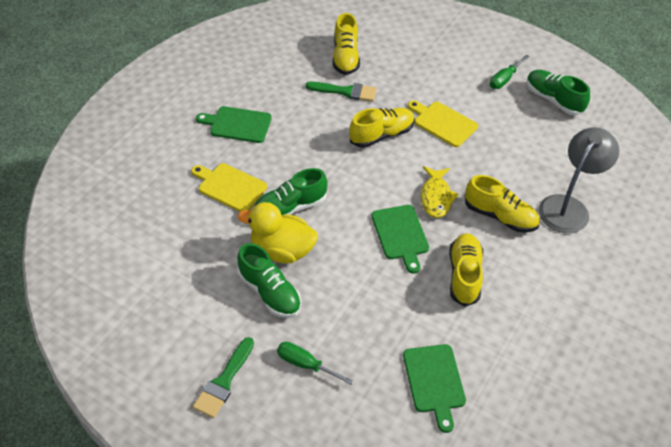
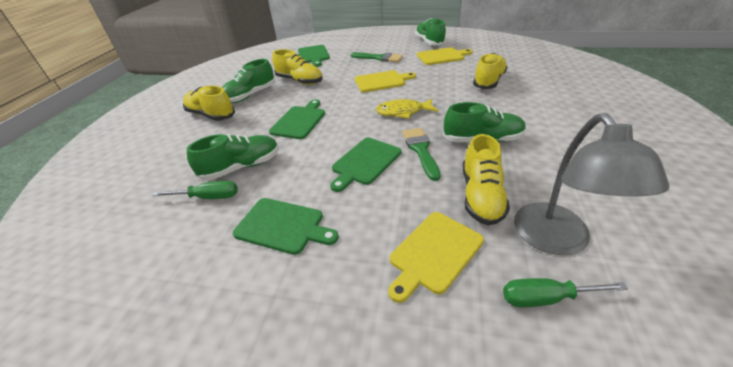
green cutting board: [196,106,272,143] [371,205,429,274] [403,344,466,433] = 3 -> [233,198,339,255] [269,99,325,139] [298,45,330,67] [330,138,401,192] = 4
green shoe: [237,243,301,318] [256,168,328,215] [527,70,590,116] = 3 -> [187,134,279,180] [222,59,275,103] [415,18,446,45] [443,102,526,142] = 4
yellow cutting board: [191,163,267,212] [408,100,478,147] = 2 -> [355,70,416,92] [388,212,484,303] [417,47,473,65] = 3
yellow duck: [238,202,318,263] = 1 -> none = 0

